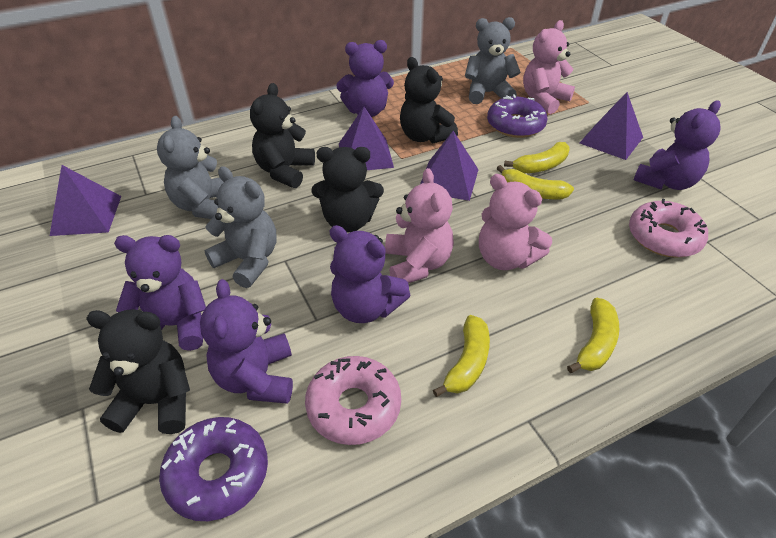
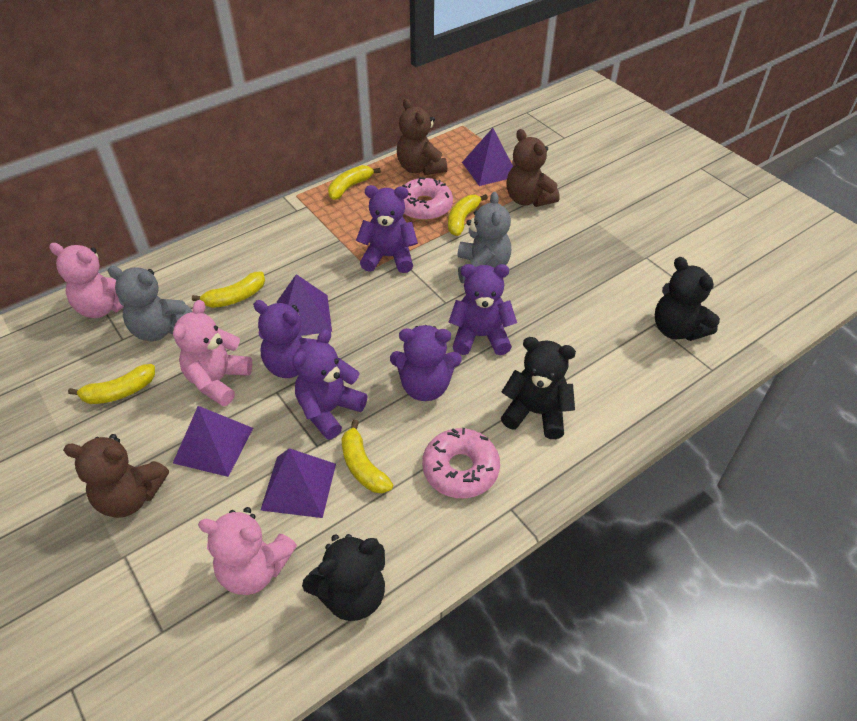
black teddy bear: [86,309,190,434] [250,83,315,188] [312,147,384,233] [400,57,458,144] = 4 -> [302,534,385,621] [501,337,576,439] [655,257,720,341] = 3
brown teddy bear: none = 0 -> [63,434,169,518] [397,98,447,175] [506,129,560,207] = 3
grey teddy bear: [157,116,224,219] [204,166,277,288] [465,17,521,104] = 3 -> [108,266,193,341] [457,192,511,283] = 2
purple donut: [159,417,268,521] [487,95,548,138] = 2 -> none = 0
yellow banana: [433,315,490,397] [497,165,574,199] [504,142,570,173] [567,298,619,373] = 4 -> [68,364,155,404] [192,272,265,308] [328,165,381,200] [342,420,393,493] [448,194,488,236] = 5

